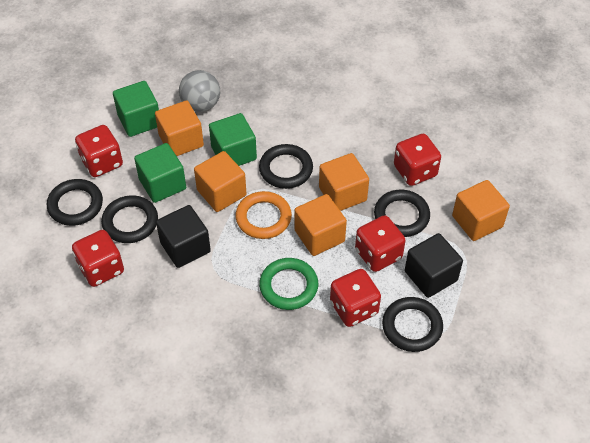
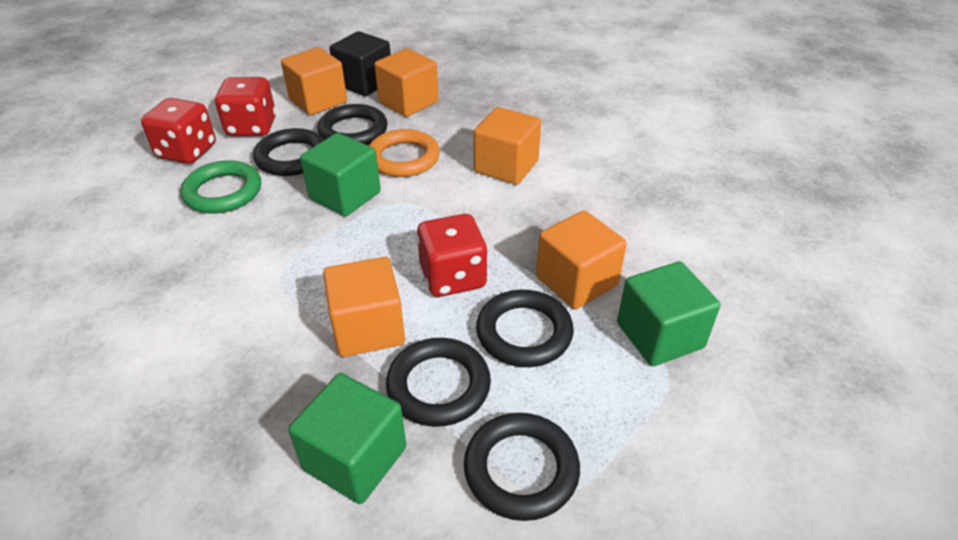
black cube: [156,205,211,268] [405,233,463,298] = 2 -> [329,31,391,96] = 1
grey ball: [179,70,220,112] = 1 -> none = 0
red dice: [72,230,124,287] [75,125,123,177] [330,269,381,327] [355,215,406,272] [394,134,441,186] = 5 -> [141,98,216,164] [215,77,276,136] [416,214,488,297] = 3

